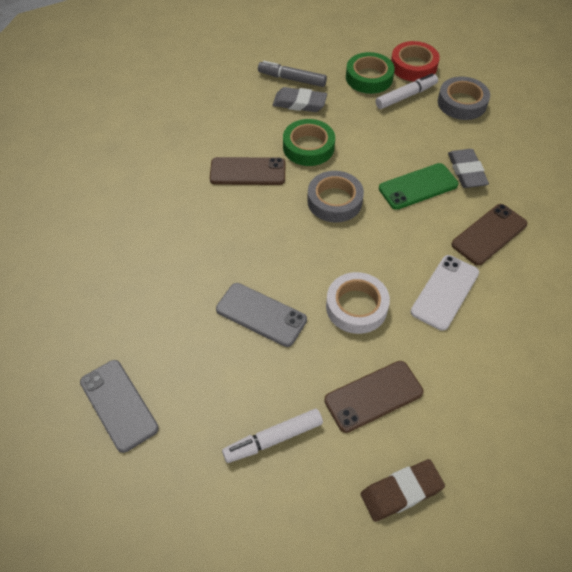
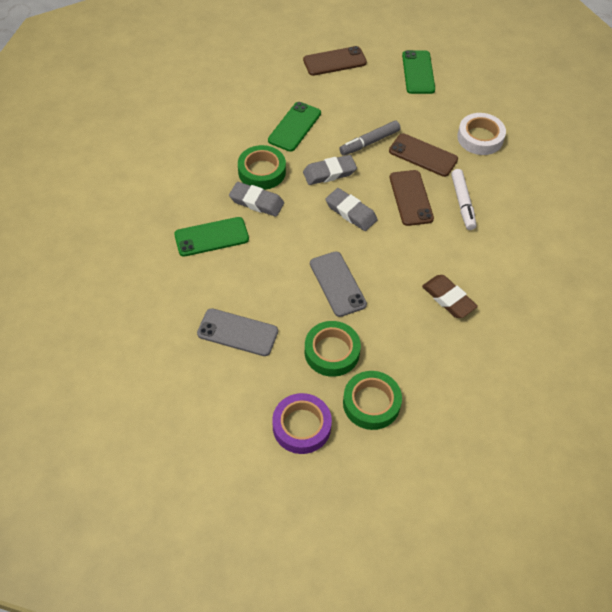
green phone: [379,163,459,210] = 1 -> [174,217,249,257] [268,102,321,152] [402,50,435,94] = 3
green tape: [283,119,335,166] [346,52,395,94] = 2 -> [238,145,286,190] [305,321,361,377] [343,371,402,430] = 3
grey eraser: [273,87,327,112] [448,149,489,188] = 2 -> [229,182,284,217] [303,155,357,185] [325,188,378,231] = 3
grey tape: [307,171,364,223] [438,77,490,120] = 2 -> none = 0
purple tape: none = 0 -> [272,393,332,454] = 1
red tape: [391,41,440,81] = 1 -> none = 0
white marker: [222,409,323,463] [376,73,438,109] = 2 -> [451,169,476,230] = 1
white phone: [411,255,479,331] = 1 -> none = 0

